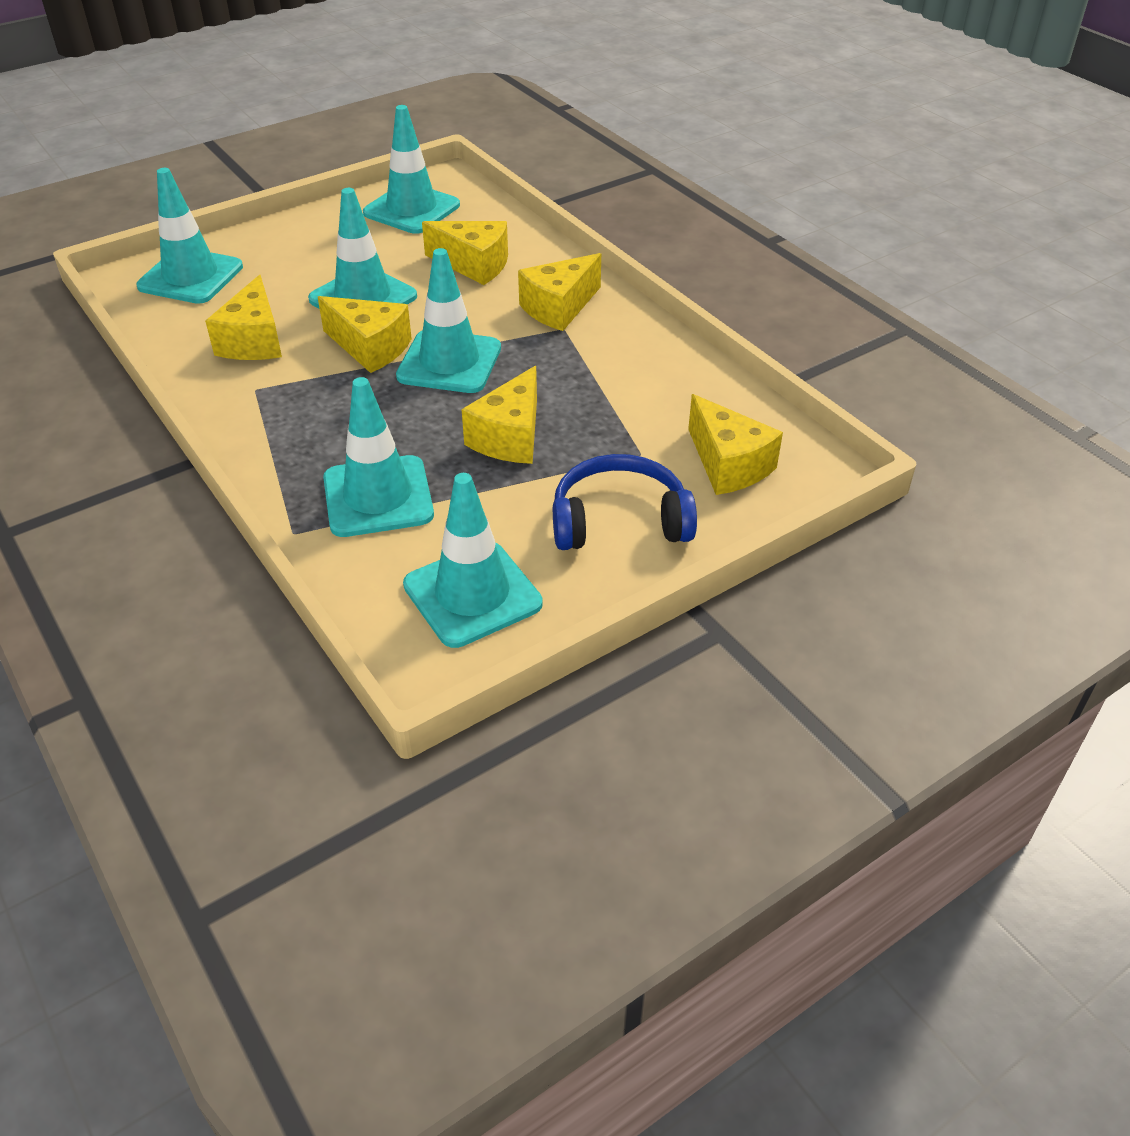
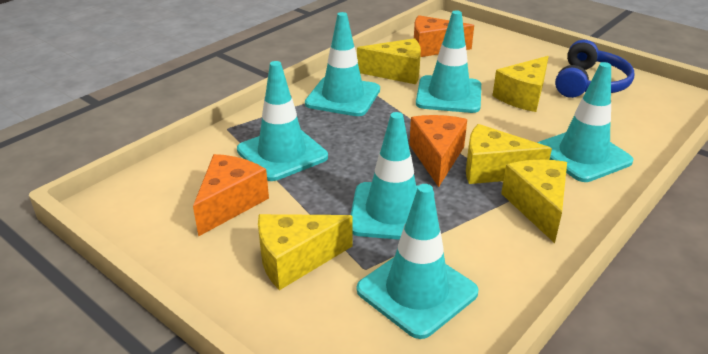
orange cheese: none = 0 -> [193,154,269,237] [409,115,467,187] [414,15,474,57] = 3
yellow cheese: [205,274,282,360] [318,296,412,373] [422,221,508,285] [461,366,537,464] [518,253,601,331] [688,394,783,495] = 6 -> [258,214,353,290] [357,38,421,84] [466,124,552,184] [493,56,549,112] [501,160,567,243] = 5

